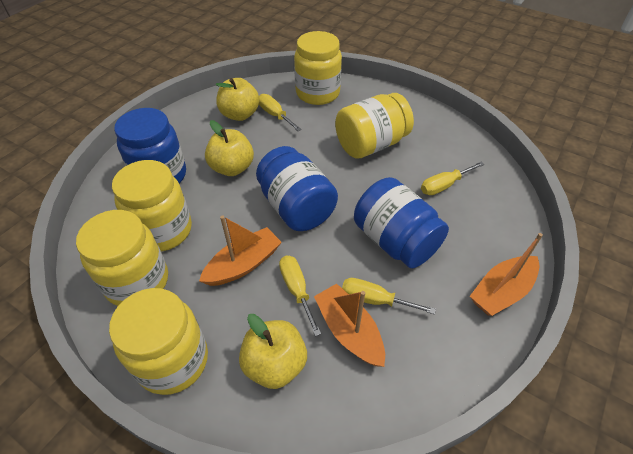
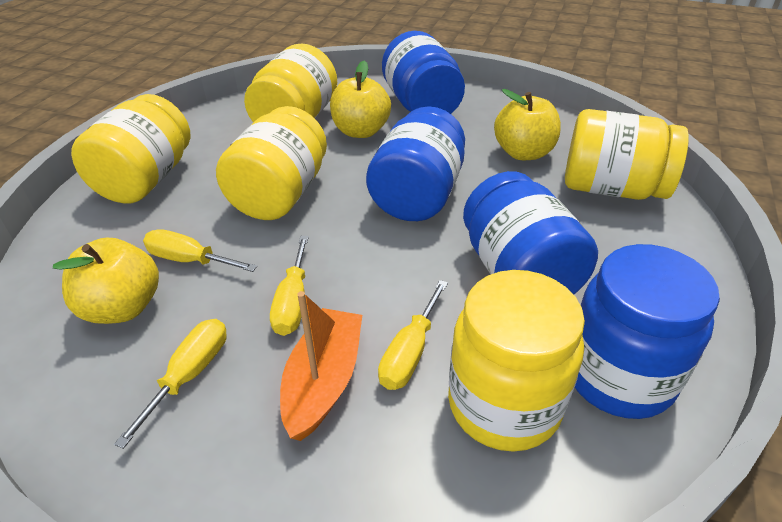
blue jar: [114,108,186,183] [256,146,338,231] [354,177,449,268] = 3 -> [366,106,465,221] [382,31,465,114] [463,171,598,295] [575,244,720,419] = 4
orange boat: [199,215,282,286] [314,284,385,367] [470,233,543,316] = 3 -> [280,291,362,441] = 1

